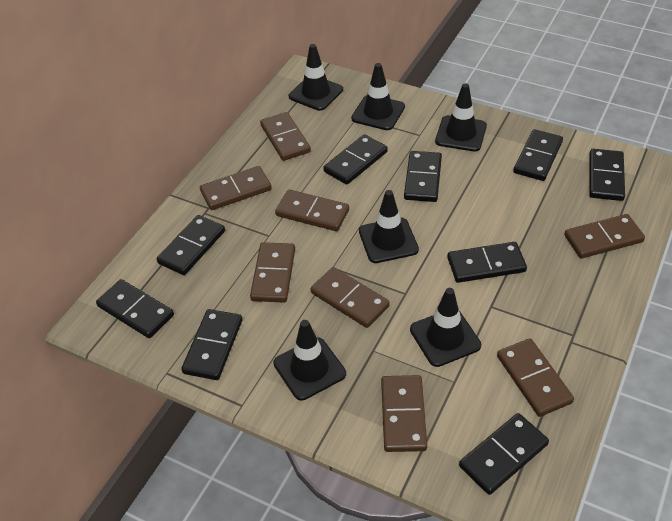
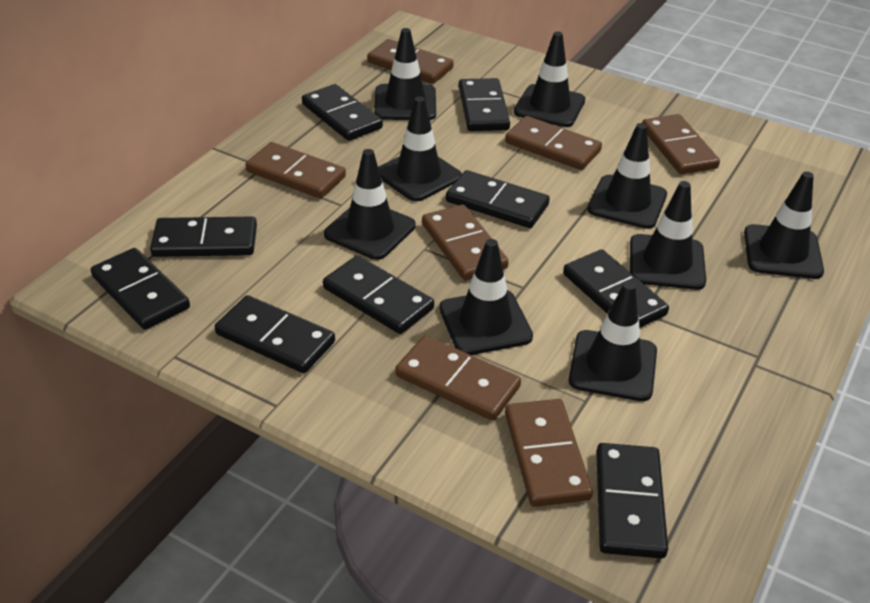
black traffic cone: [273,320,346,400] [289,44,343,111] [351,63,405,130] [359,190,419,263] [410,288,481,367] [435,83,487,151] = 6 -> [324,149,416,260] [374,28,436,120] [378,96,462,201] [439,239,533,355] [514,32,585,127] [569,281,657,401] [587,123,667,229] [630,181,706,290] [744,172,824,279] = 9
brown domino: [200,166,272,210] [250,242,295,303] [260,112,311,161] [275,190,349,231] [311,267,390,328] [381,375,427,452] [497,338,574,417] [565,214,645,259] = 8 -> [245,142,346,198] [367,39,454,84] [395,335,521,421] [422,204,509,280] [505,116,602,170] [505,399,593,507] [642,114,720,174] = 7

